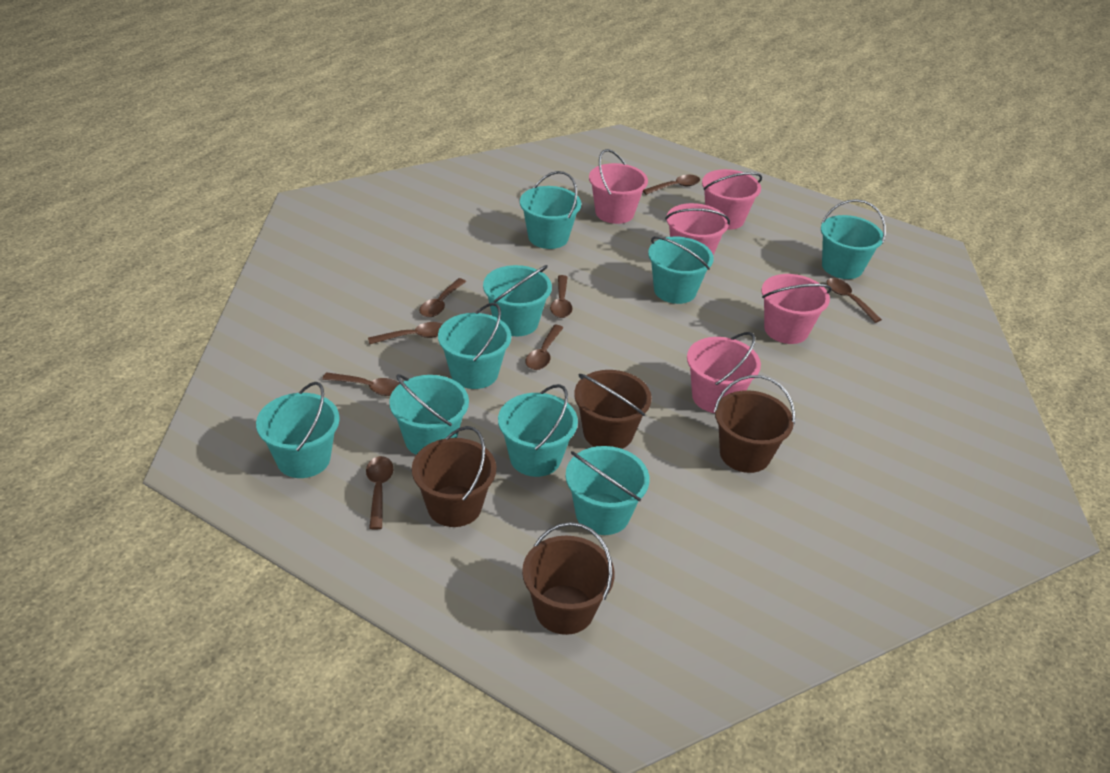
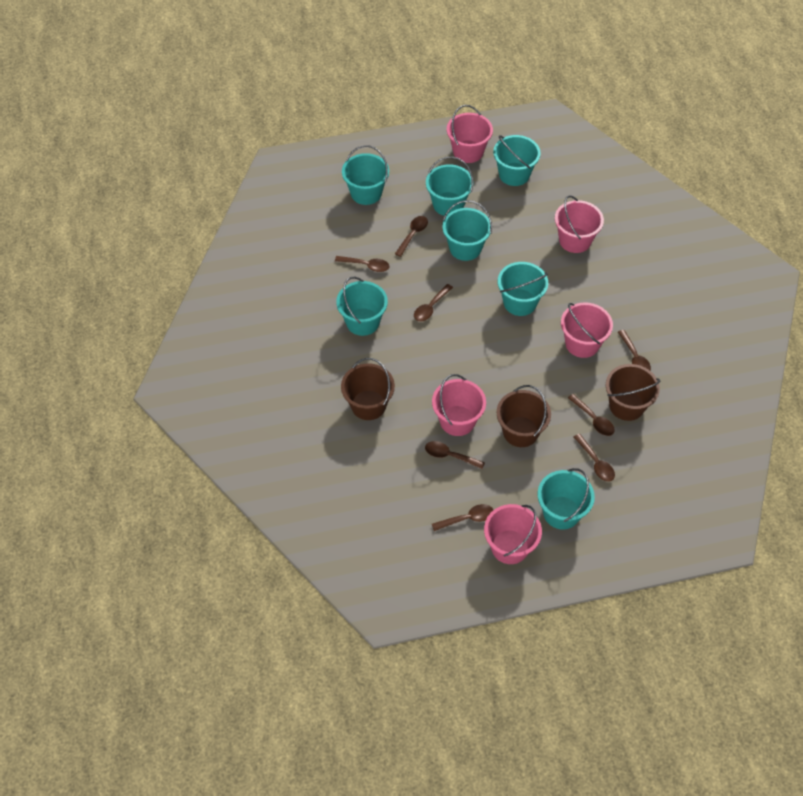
brown bucket: [412,426,496,527] [522,522,615,635] [574,370,652,449] [714,375,795,473] = 4 -> [341,358,395,420] [496,385,551,447] [606,364,660,421] = 3
turquoise bucket: [256,382,340,478] [389,374,469,455] [438,303,511,389] [483,265,552,336] [498,384,578,477] [520,171,581,249] [566,446,649,535] [648,236,714,304] [821,199,886,279] = 9 -> [336,277,388,336] [342,145,389,205] [426,156,474,216] [442,200,492,261] [493,135,541,186] [498,262,548,316] [538,468,595,529] = 7

